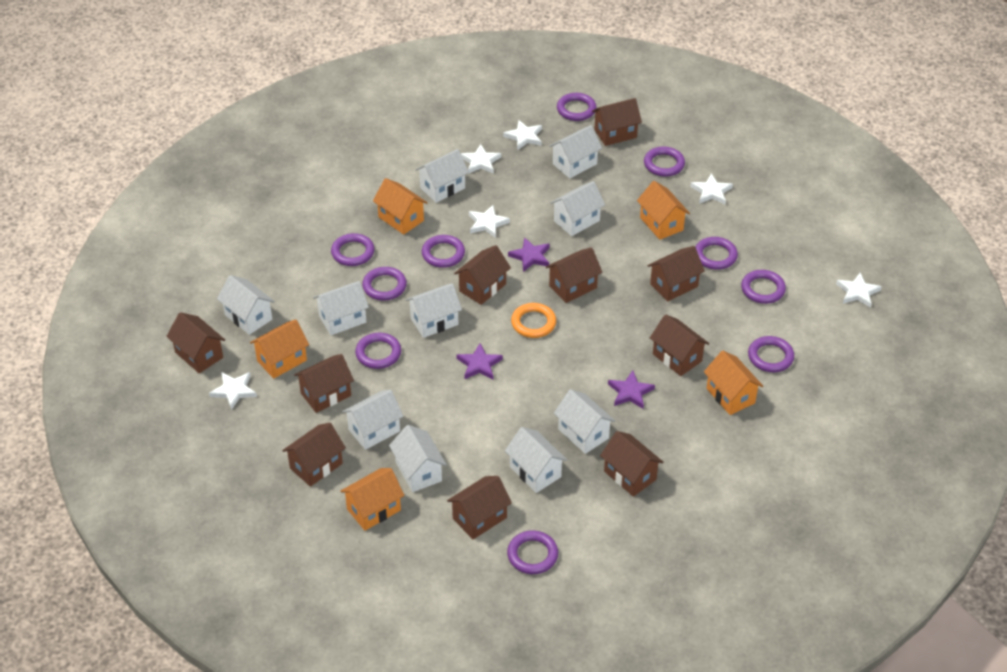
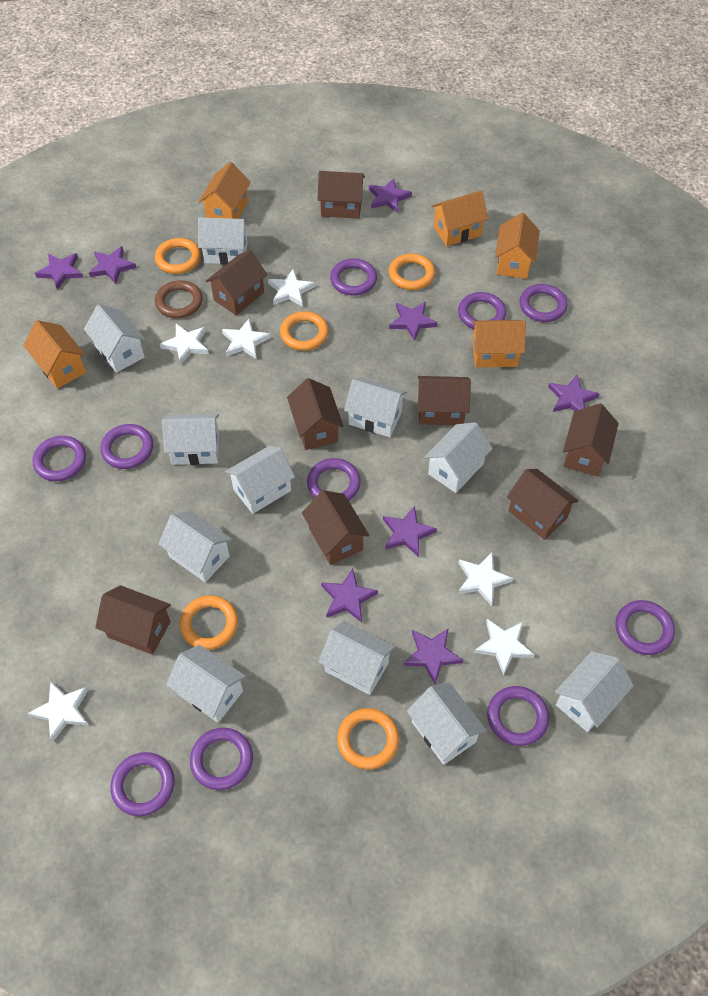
brown house: [166,312,225,373] [282,423,346,487] [294,354,354,413] [447,476,512,539] [454,245,511,305] [546,247,602,303] [592,98,642,146] [600,431,663,497] [647,246,705,301] [650,314,709,376] = 10 -> [95,585,171,655] [206,250,267,315] [287,378,344,450] [302,490,369,565] [317,171,365,219] [418,376,471,425] [507,469,579,540] [563,404,619,476] = 8
brown ring: none = 0 -> [155,280,203,318] = 1
orange ring: [511,303,556,338] = 1 -> [155,238,201,274] [180,595,238,650] [280,311,329,351] [337,708,399,769] [389,253,435,290] = 5
purple star: [457,343,503,379] [508,237,550,272] [608,371,655,409] = 3 -> [35,253,83,290] [89,246,136,284] [321,569,378,622] [369,178,412,213] [383,506,437,557] [389,302,438,341] [403,628,463,684] [548,375,600,412] = 8
white house: [217,275,275,335] [313,281,369,335] [342,390,404,450] [389,425,447,492] [406,283,462,338] [415,149,469,203] [505,427,567,493] [549,125,602,178] [550,181,605,236] [554,389,615,454] = 10 -> [84,305,145,373] [158,511,232,582] [162,414,219,465] [166,645,246,723] [198,217,248,265] [225,446,295,514] [318,620,395,695] [344,377,407,437] [407,682,487,765] [424,422,493,493] [555,651,634,732] = 11

